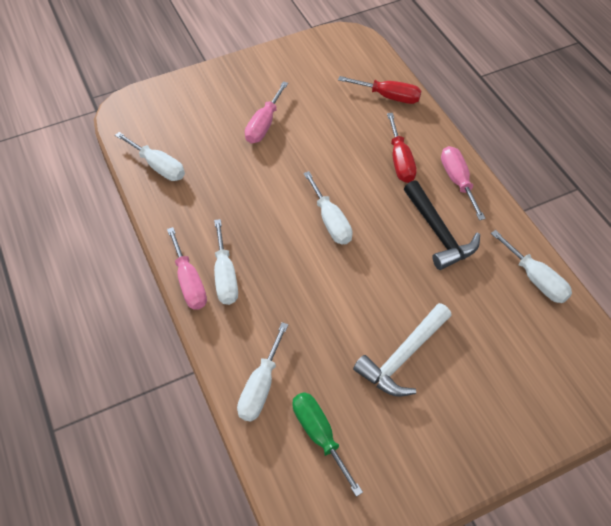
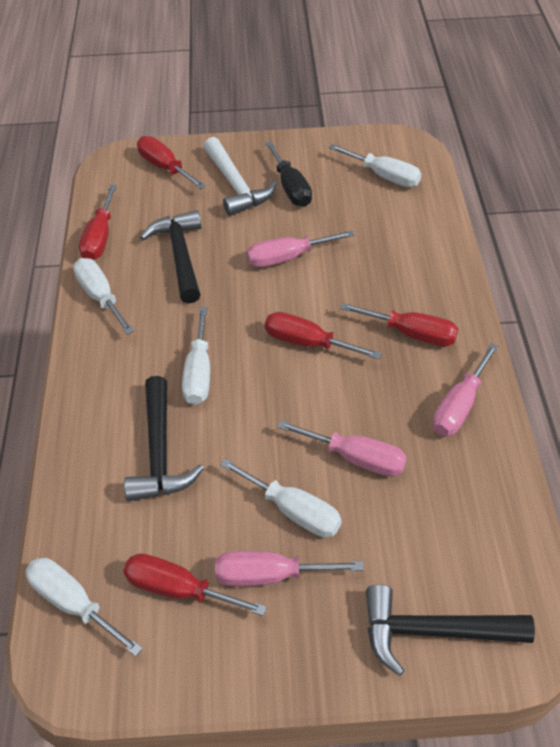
black hammer: [404,180,480,270] = 1 -> [124,376,204,501] [140,210,201,303] [366,584,535,676] = 3
black screwdriver: none = 0 -> [265,141,312,207] = 1
green screwdriver: [292,392,363,497] = 1 -> none = 0
pink screwdriver: [167,227,207,310] [245,81,288,143] [441,146,486,220] = 3 -> [215,551,364,586] [247,230,355,267] [277,420,407,477] [433,343,499,436] = 4
red screwdriver: [338,76,421,104] [387,113,417,183] = 2 -> [79,185,117,260] [123,554,267,616] [137,136,206,189] [265,312,382,360] [340,303,458,346] = 5

